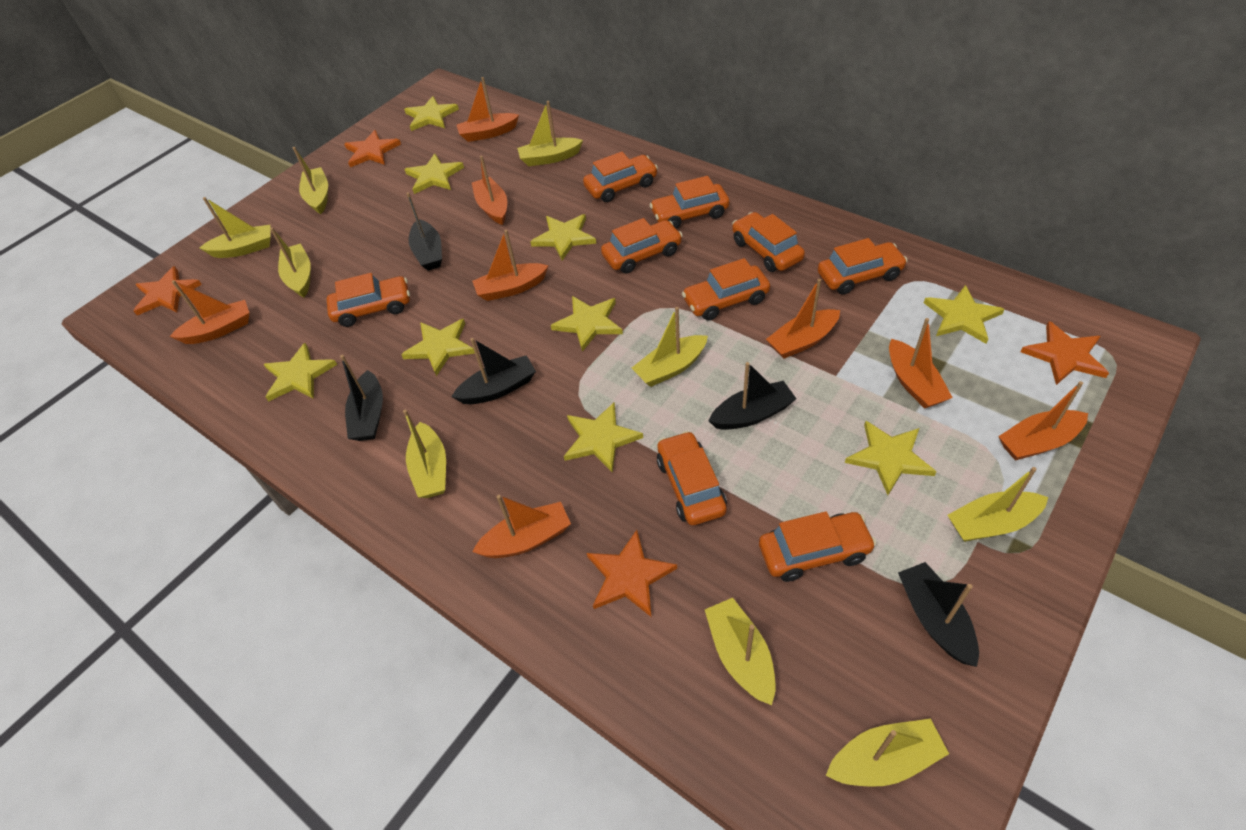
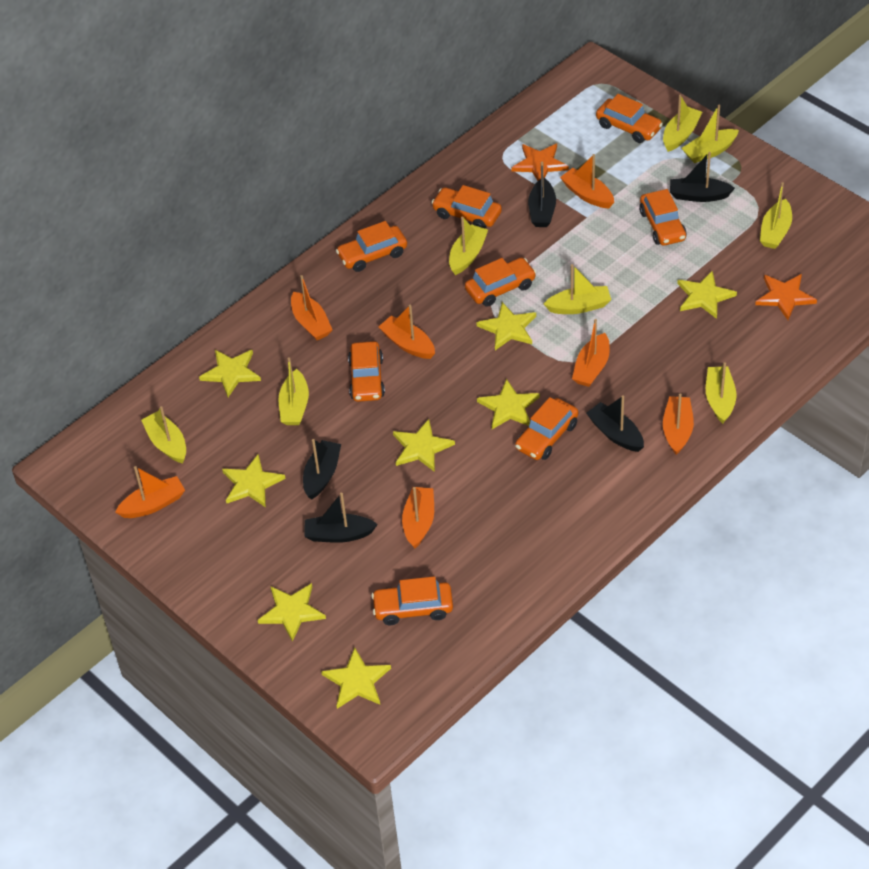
orange boat: [169,280,249,344] [457,77,519,142] [472,156,507,225] [472,230,549,301] [472,495,571,558] [766,279,840,359] [889,318,953,409] [998,381,1088,461] = 8 -> [115,466,185,518] [291,275,333,340] [378,305,435,359] [402,487,434,548] [560,154,614,208] [572,319,610,387] [663,393,694,455] = 7
orange car: [327,273,410,327] [583,152,658,202] [601,218,683,274] [650,176,729,229] [657,431,727,525] [682,258,770,321] [732,212,805,272] [759,511,876,582] [818,238,908,295] = 9 -> [336,221,407,272] [348,341,385,402] [371,577,453,625] [431,185,502,229] [465,258,536,307] [515,397,578,460] [596,94,663,143] [639,189,687,246] = 8
orange star: [134,266,202,315] [345,130,401,167] [587,530,677,617] [1021,321,1109,385] = 4 -> [511,143,569,181] [755,274,817,320] = 2
yellow boat: [199,197,271,258] [270,228,311,297] [293,147,328,214] [403,410,446,498] [517,101,583,166] [632,307,708,387] [705,598,776,705] [826,718,949,787] [947,467,1048,542] = 9 -> [141,406,186,463] [279,357,309,425] [449,217,488,275] [544,264,611,314] [663,95,702,152] [682,105,739,163] [706,362,736,424] [760,182,792,249] = 8
yellow star: [264,343,337,401] [401,319,475,376] [404,96,459,131] [404,154,464,194] [530,214,596,261] [551,296,623,352] [564,403,643,473] [845,421,937,495] [924,285,1005,344] = 9 -> [199,350,261,397] [222,454,286,508] [258,583,326,642] [321,648,391,709] [393,419,455,472] [476,302,536,350] [477,379,540,429] [677,271,737,319] = 8

